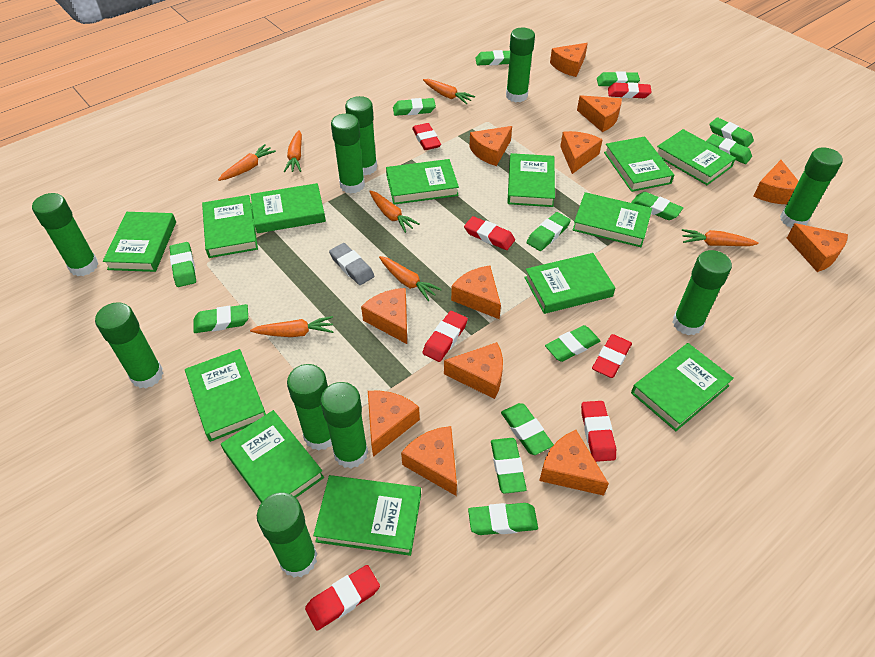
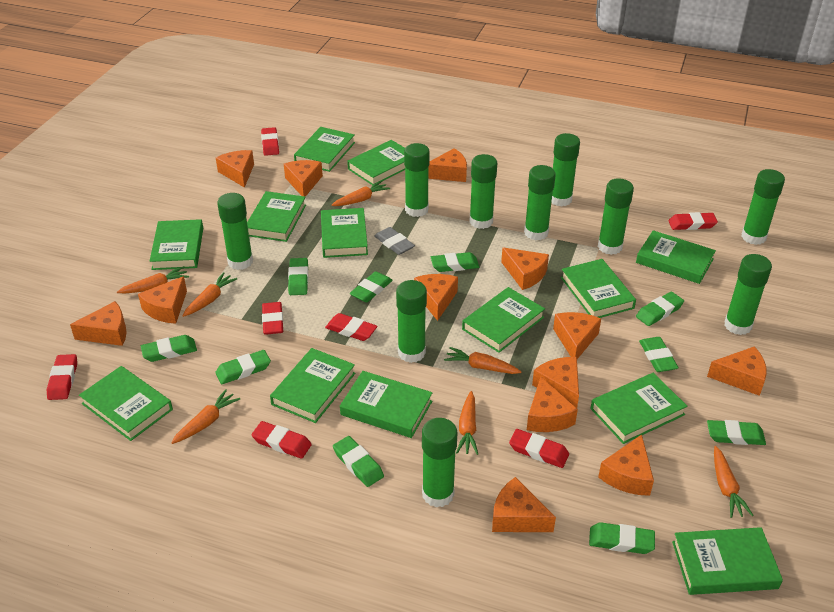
green eraser: [169,242,196,287] [193,304,248,333] [393,98,436,116] [468,503,538,535] [475,50,510,65] [491,438,527,494] [501,403,554,455] [527,212,571,251] [545,325,600,362] [597,71,640,86] [631,192,683,220] [706,134,752,164] [710,118,754,147] = 13 -> [141,335,197,362] [215,350,271,384] [288,258,308,295] [333,436,384,487] [350,271,393,303] [431,252,479,272] [589,522,655,554] [636,292,684,326] [639,337,679,372] [707,420,766,445] = 10
orange cheese: [361,288,407,344] [368,391,420,457] [401,426,457,496] [444,342,503,399] [451,265,501,319] [469,126,512,166] [539,430,609,496] [550,43,588,77] [560,131,603,174] [577,96,622,132] [753,160,799,204] [787,223,848,272] = 12 -> [70,301,127,346] [138,276,187,324] [216,150,254,188] [284,160,323,197] [414,274,458,321] [428,148,467,182] [492,477,556,532] [501,247,549,290] [527,377,578,432] [532,357,579,408] [553,312,601,359] [598,434,654,496] [707,346,767,396] = 13

